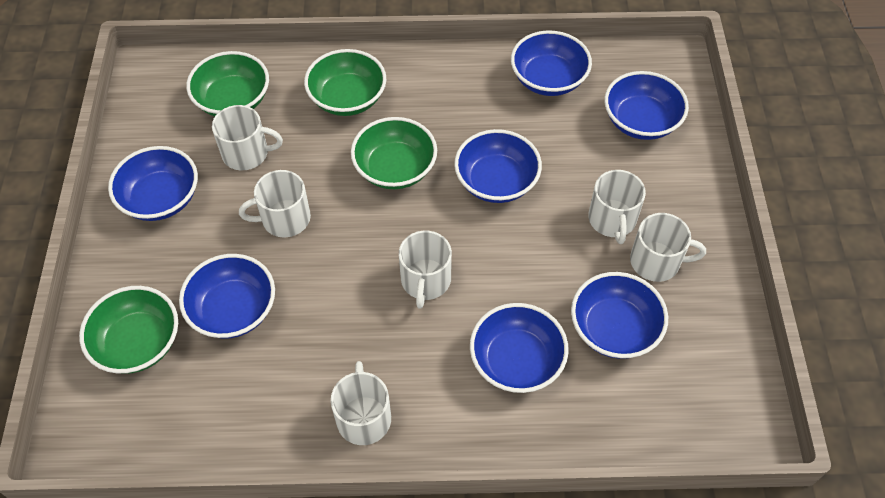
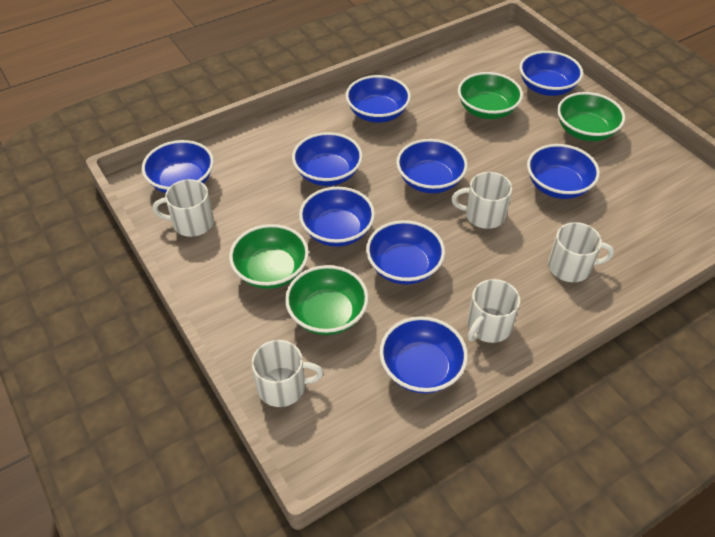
blue bowl: [108,146,198,221] [179,254,275,339] [454,129,542,203] [470,303,569,393] [511,31,592,96] [571,272,668,359] [604,71,689,140] = 7 -> [142,140,214,193] [292,132,363,186] [299,187,375,247] [346,75,411,123] [366,220,445,285] [379,316,468,394] [396,139,468,193] [519,51,583,96] [527,144,600,199] = 9
white mug: [212,105,283,170] [239,170,311,237] [331,361,391,445] [399,231,452,309] [588,170,646,244] [630,213,706,282] = 6 -> [153,179,214,237] [252,340,324,407] [451,172,512,229] [467,279,520,343] [548,222,614,282] = 5

